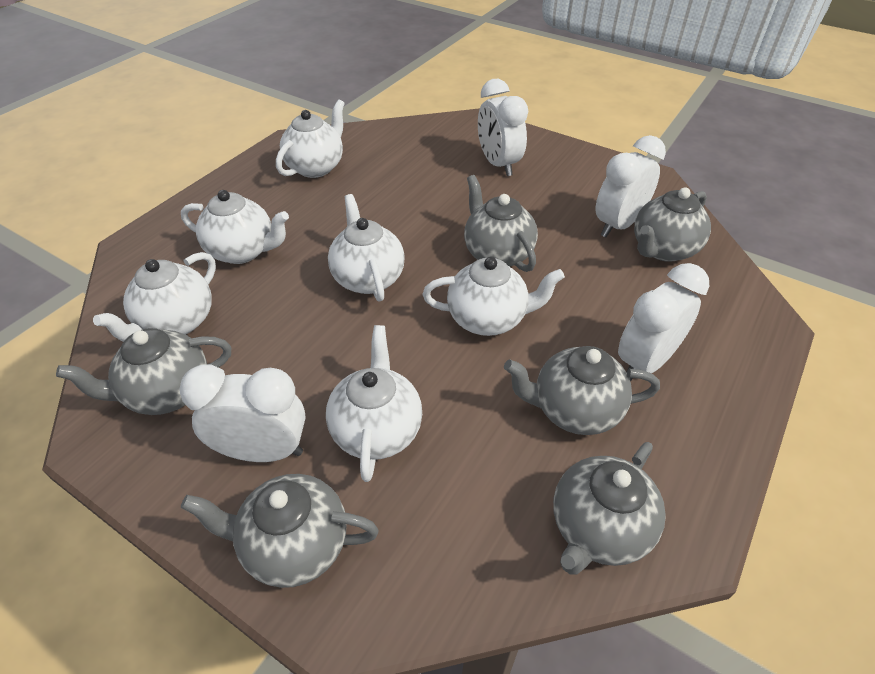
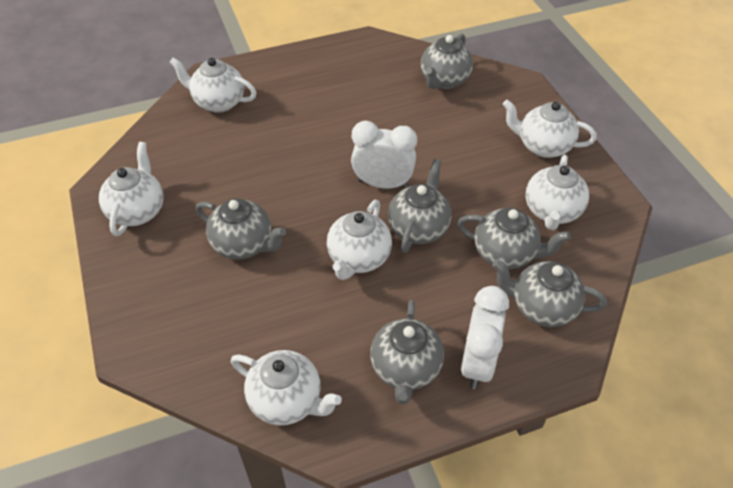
white clock: [179,365,306,462] [478,79,528,176] [595,135,666,237] [618,263,709,382] = 4 -> [351,120,417,189] [461,286,509,389] = 2

